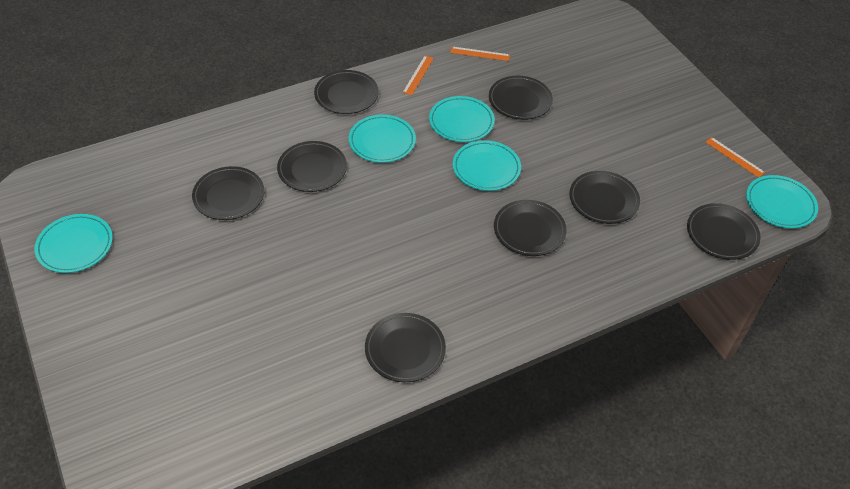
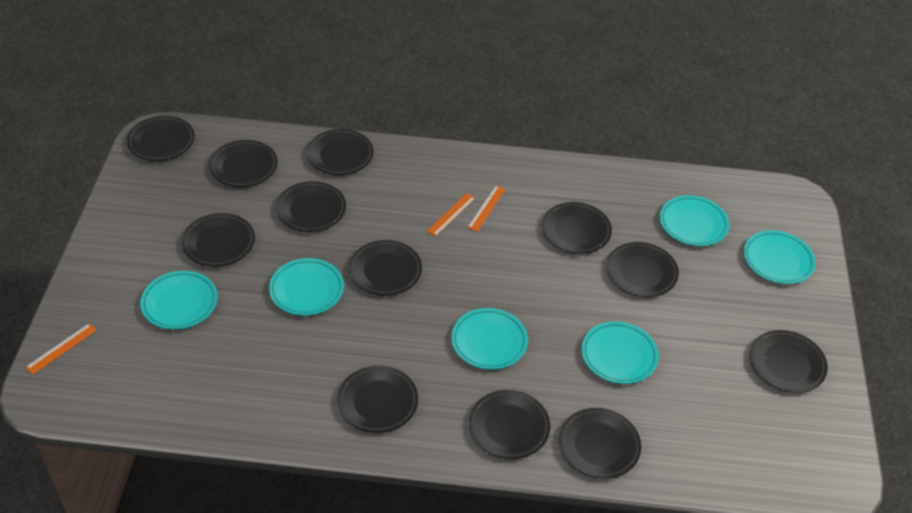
black plate: [192,166,264,220] [277,141,347,192] [314,70,379,114] [365,313,446,382] [489,76,553,120] [494,200,567,256] [569,171,640,224] [687,203,761,260] = 8 -> [127,116,195,161] [182,213,255,267] [209,140,278,187] [276,181,346,232] [307,129,373,175] [338,366,418,433] [349,240,422,296] [469,390,550,459] [542,202,612,254] [559,408,641,479] [606,242,679,297] [750,330,828,393] = 12
turquoise plate: [35,214,113,273] [349,115,416,163] [429,96,495,142] [453,140,521,191] [746,175,818,228] = 5 -> [140,271,218,330] [269,258,344,316] [451,308,528,370] [581,321,659,384] [660,195,729,246] [744,230,816,284] = 6

